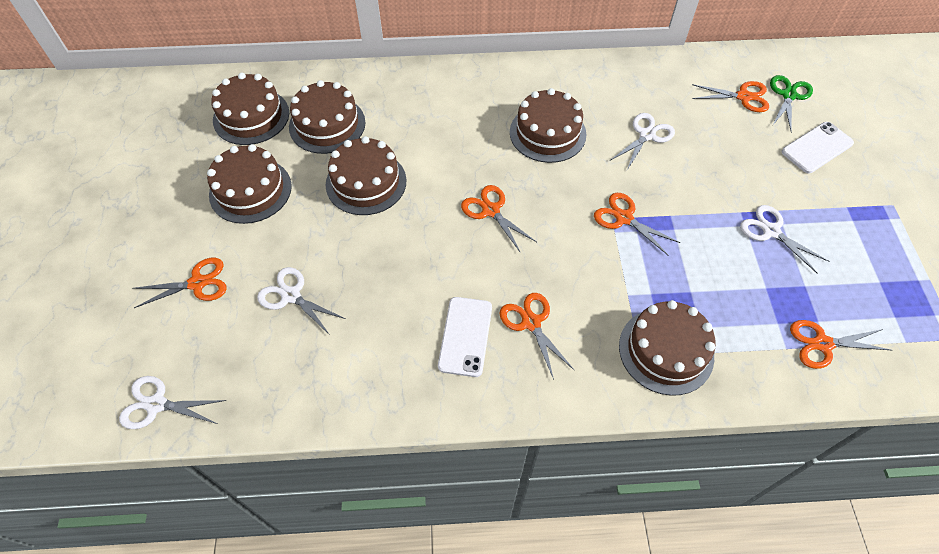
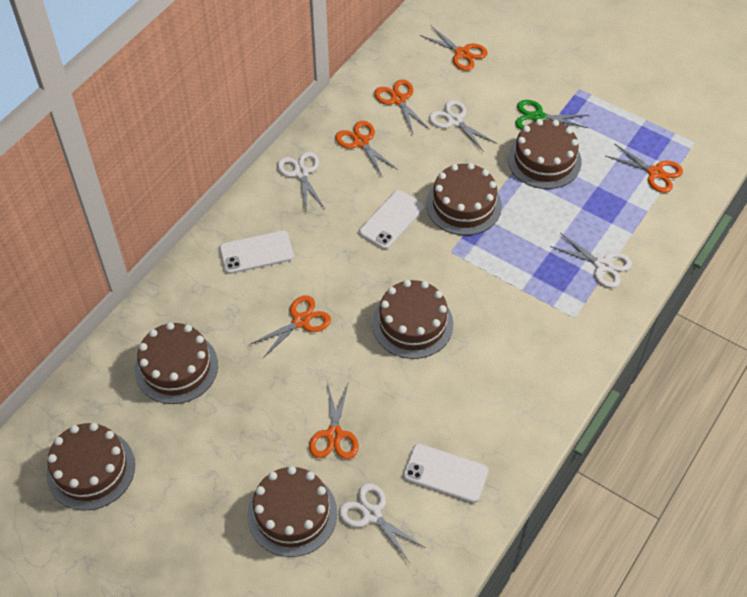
white phone: [438,297,492,377] [782,122,854,173] = 2 -> [219,230,294,274] [359,190,424,249] [403,444,488,503] = 3

